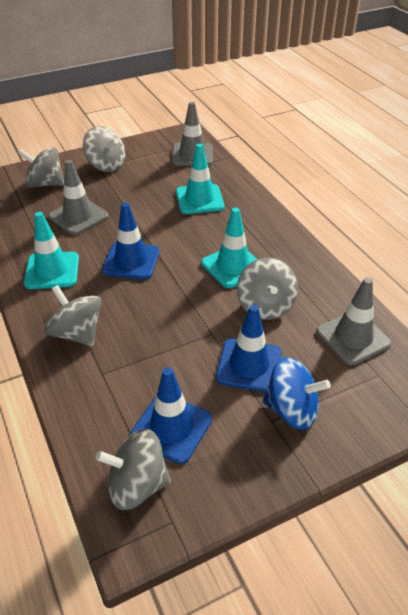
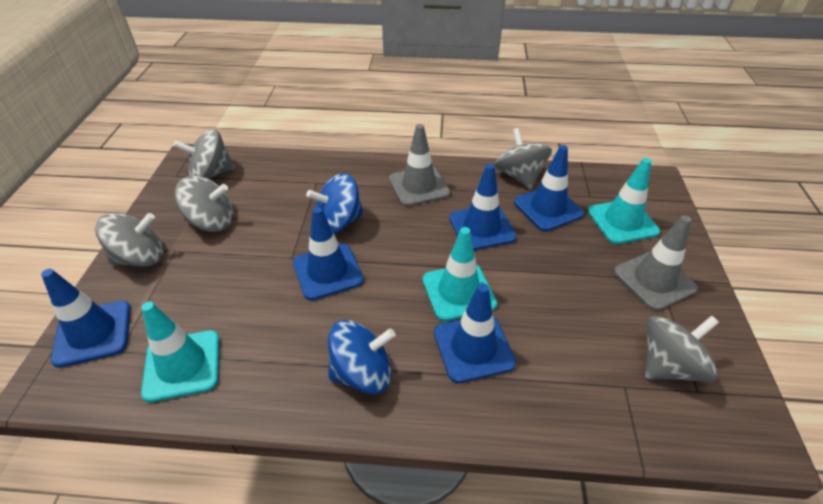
blue spinning top: [262,357,331,430] = 1 -> [306,173,364,234] [328,320,396,394] = 2
blue traffic cone: [102,202,160,280] [130,367,212,464] [216,305,282,392] = 3 -> [41,269,130,368] [293,207,364,300] [434,284,516,383] [449,164,517,250] [514,145,584,231] = 5
grey traffic cone: [49,160,108,235] [172,102,213,166] [316,277,391,366] = 3 -> [389,124,450,206] [614,216,698,311] = 2

